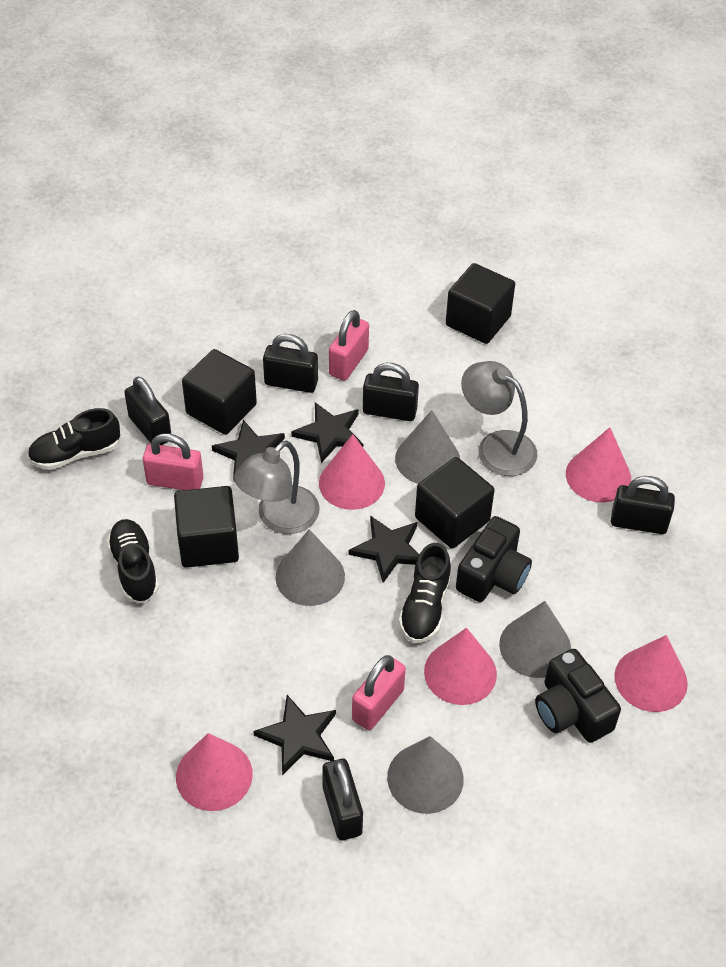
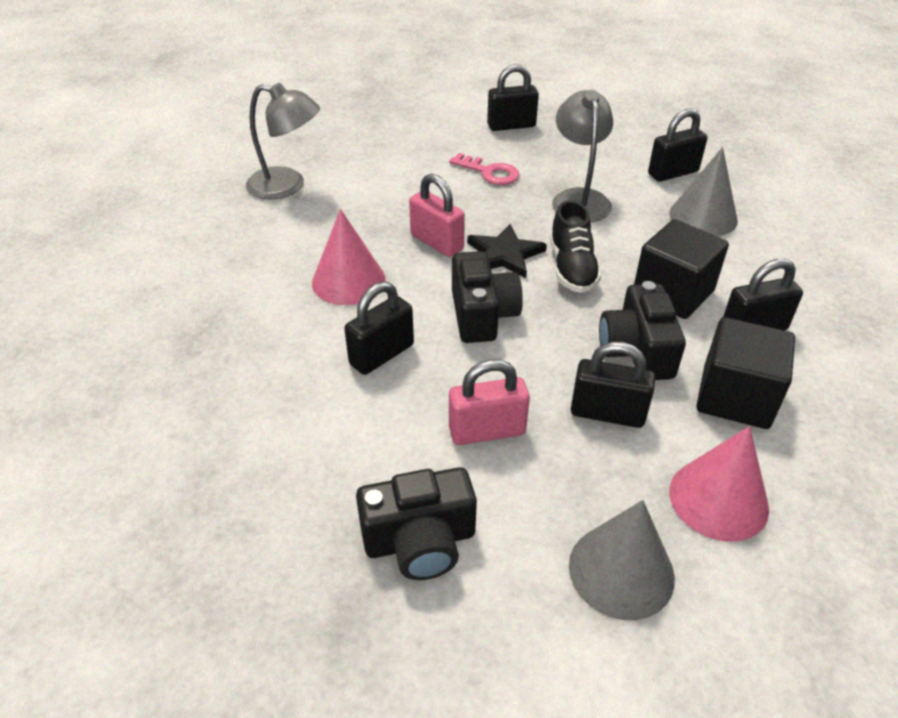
black camera: [456,516,532,602] [535,649,621,743] = 2 -> [356,467,477,580] [452,251,523,343] [599,281,686,380] = 3
black cube: [174,486,239,568] [182,349,257,435] [415,457,494,549] [446,263,515,344] = 4 -> [634,219,729,319] [696,317,795,429] = 2
black shoe: [27,408,120,470] [107,519,159,603] [399,543,451,643] = 3 -> [550,200,601,293] = 1
black star: [212,420,285,482] [253,695,336,775] [291,402,363,463] [349,515,420,583] = 4 -> [467,224,547,278] = 1
grey cone: [276,529,345,606] [387,736,464,814] [395,410,460,484] [499,601,571,678] = 4 -> [569,500,675,620] [669,147,738,236] = 2
pink cone: [176,733,253,811] [319,434,385,510] [424,628,497,705] [566,427,631,503] [614,635,688,712] = 5 -> [312,209,386,305] [669,426,769,542] = 2
pink key: none = 0 -> [449,153,519,185] = 1
pink padlock: [143,433,204,490] [329,310,369,381] [352,655,406,730] = 3 -> [409,173,465,257] [449,359,530,445] = 2

